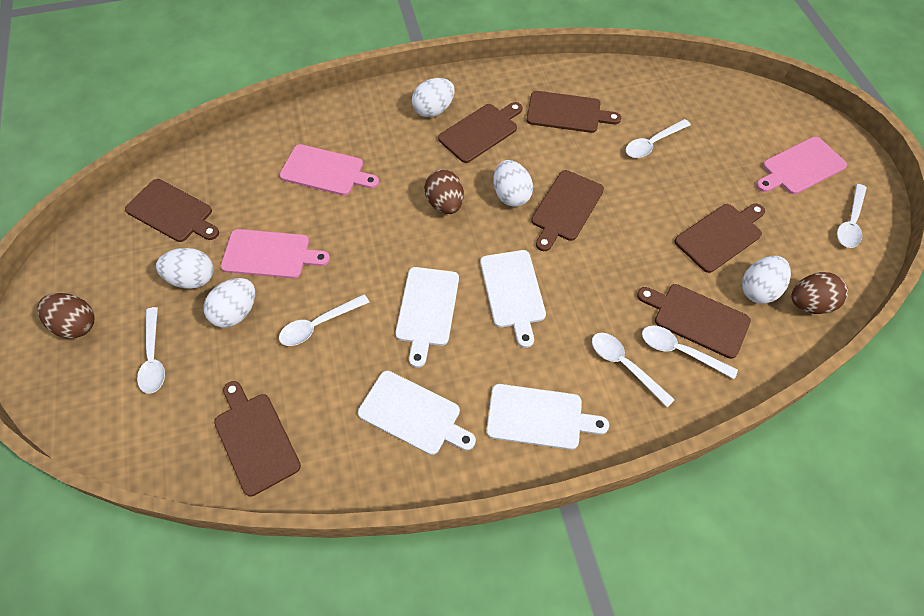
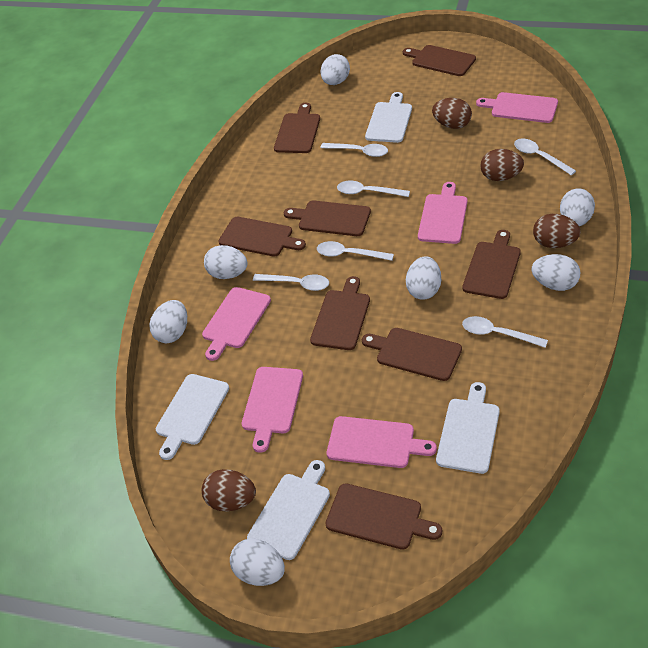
brown cutting board: [125,179,219,242] [214,381,301,496] [438,102,523,163] [526,91,621,133] [531,170,604,251] [637,284,751,359] [675,203,765,273] = 7 -> [218,217,306,257] [274,103,320,153] [284,201,371,236] [310,276,370,350] [325,483,442,550] [362,328,462,381] [403,45,476,76] [462,230,521,299] = 8
brown egg: [37,293,94,339] [424,169,464,214] [791,272,848,314] = 3 -> [202,469,256,511] [432,98,472,129] [480,149,524,181] [533,214,580,248] = 4
pink cutting board: [221,229,330,279] [280,144,379,195] [756,137,847,194] = 3 -> [202,287,271,361] [242,367,303,453] [327,416,437,468] [418,182,468,244] [476,92,558,123] = 5
white egg: [156,248,214,289] [204,278,255,328] [412,78,455,117] [493,160,533,207] [742,256,791,304] = 5 -> [149,300,187,343] [204,245,248,279] [230,538,285,586] [321,54,350,85] [406,256,441,300] [532,254,581,291] [560,188,595,226] = 7

